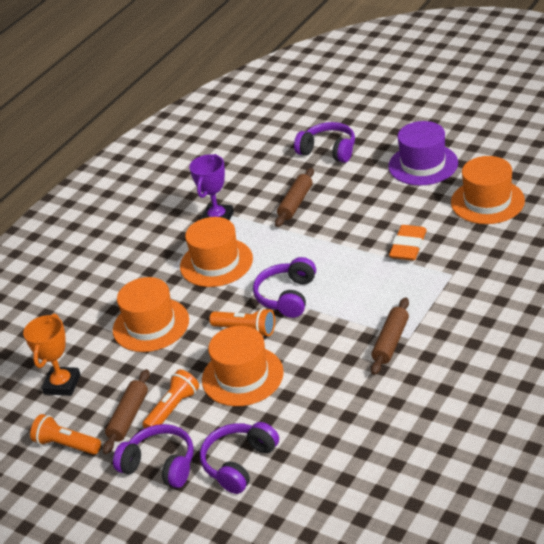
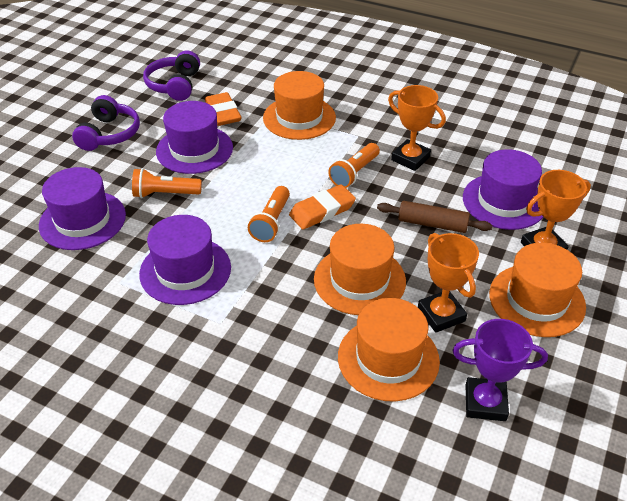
brown rolling pin: [103,369,150,454] [275,168,314,227] [371,298,409,375] = 3 -> [377,201,492,233] = 1
orange eraser: [389,225,427,261] = 1 -> [205,92,242,126] [289,184,356,230] = 2
orange trophy: [23,314,81,396] = 1 -> [388,85,446,171] [418,233,479,333] [521,170,591,250] = 3
purple hat: [388,121,458,185] = 1 -> [39,167,126,250] [139,215,231,305] [156,101,233,174] [463,149,543,230] = 4
purple headphones: [113,424,194,488] [200,422,279,494] [253,257,316,318] [294,122,355,163] = 4 -> [72,95,140,151] [143,50,200,101] = 2

